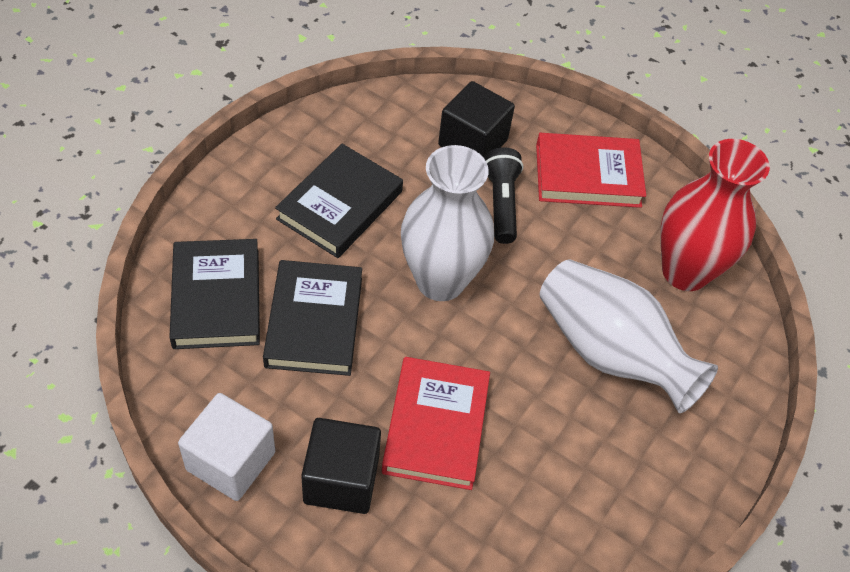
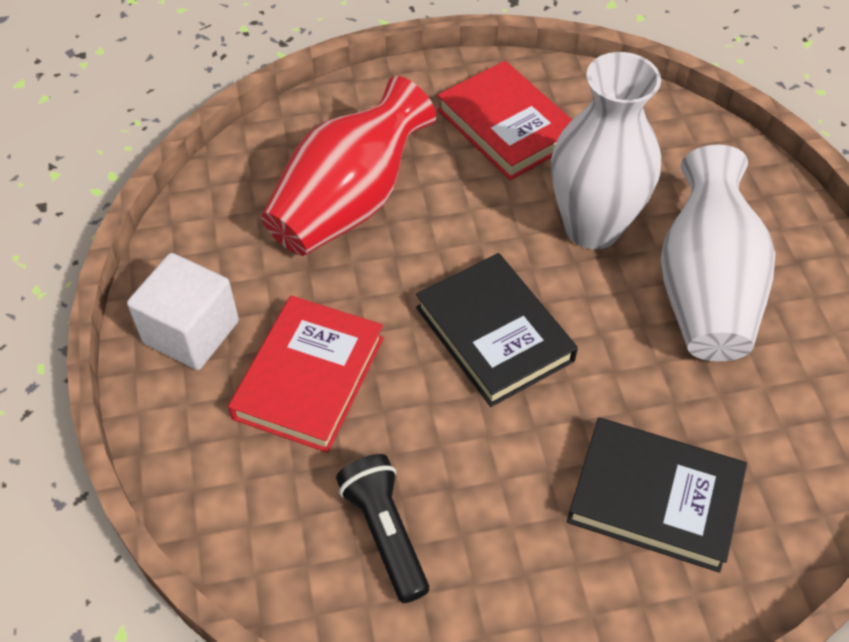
black book: [169,239,260,349] [263,260,362,376] [275,144,403,258] = 3 -> [416,253,578,407] [567,418,747,573] = 2
black cube: [301,418,381,514] [438,81,515,158] = 2 -> none = 0

